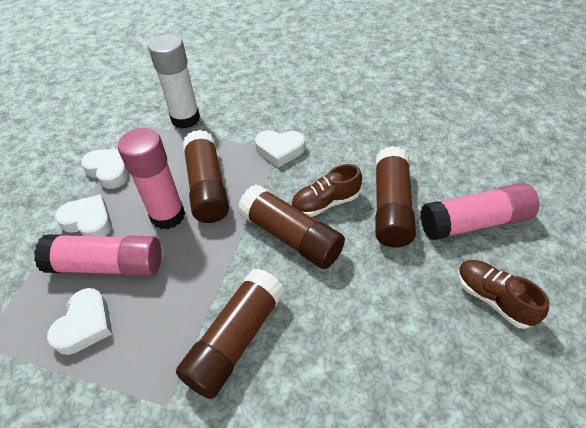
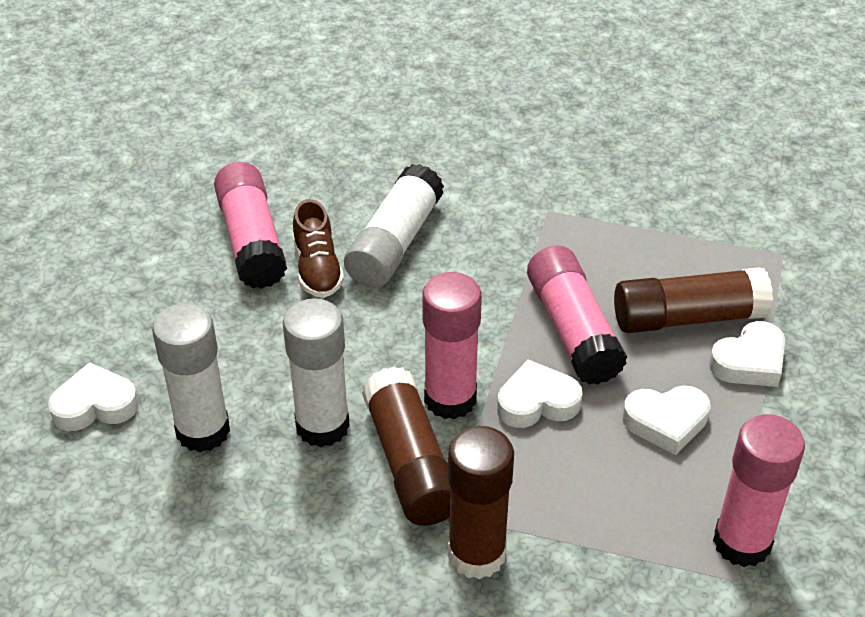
brown glue stick: [176,268,285,399] [183,130,229,223] [238,184,345,269] [375,146,416,247] = 4 -> [362,366,450,526] [448,426,514,579] [614,267,773,333] = 3
brown shoe: [291,164,362,217] [458,260,550,329] = 2 -> [293,199,344,298] = 1
pink glue stick: [34,234,161,276] [118,128,185,229] [420,183,539,240] = 3 -> [214,162,287,289] [422,272,482,419] [527,245,627,385] [713,414,805,567] = 4
white glue stick: [148,34,200,129] = 1 -> [152,303,230,452] [283,299,350,447] [344,164,444,288] = 3

